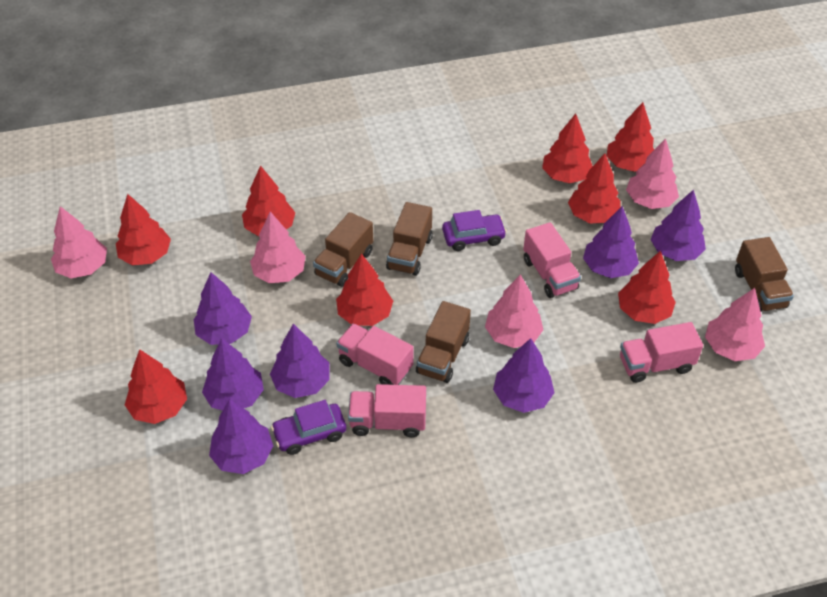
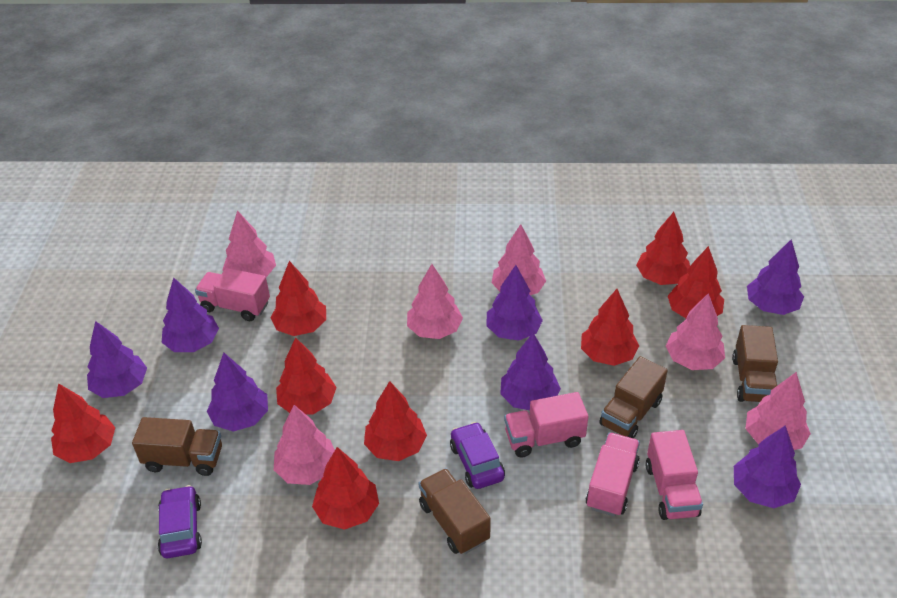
pink tree: [51,206,107,278] [250,212,306,283] [485,274,543,348] [626,138,679,209] [705,288,765,361] = 5 -> [222,210,276,277] [274,405,335,485] [407,264,463,339] [492,224,546,295] [666,293,725,370] [746,372,811,450] = 6

